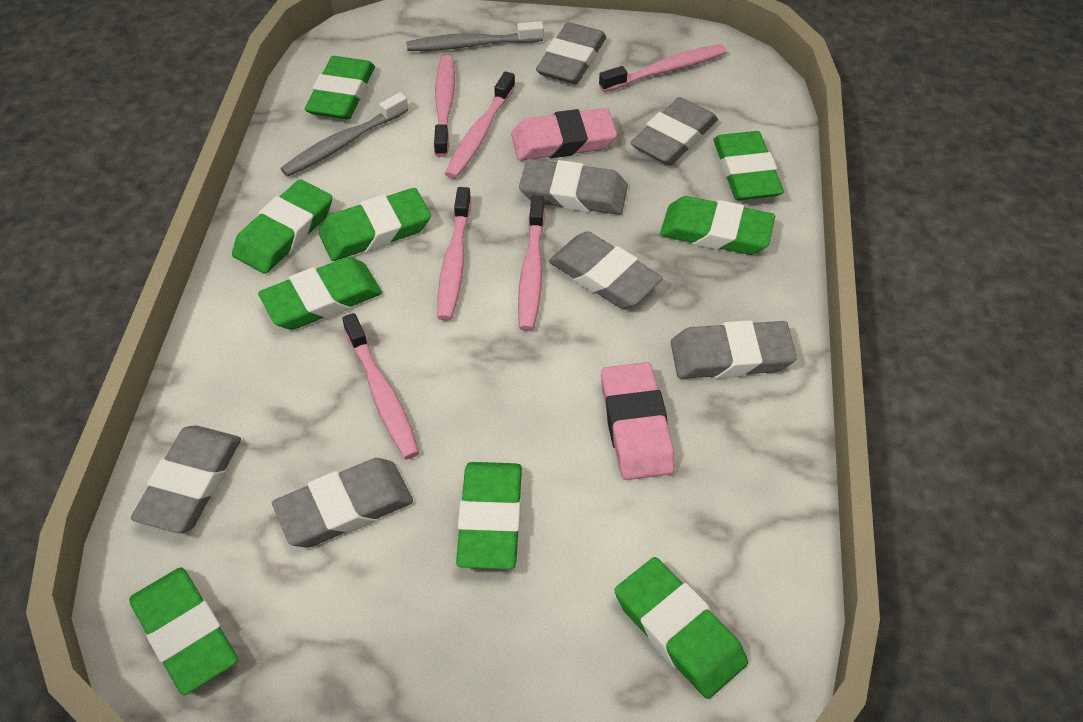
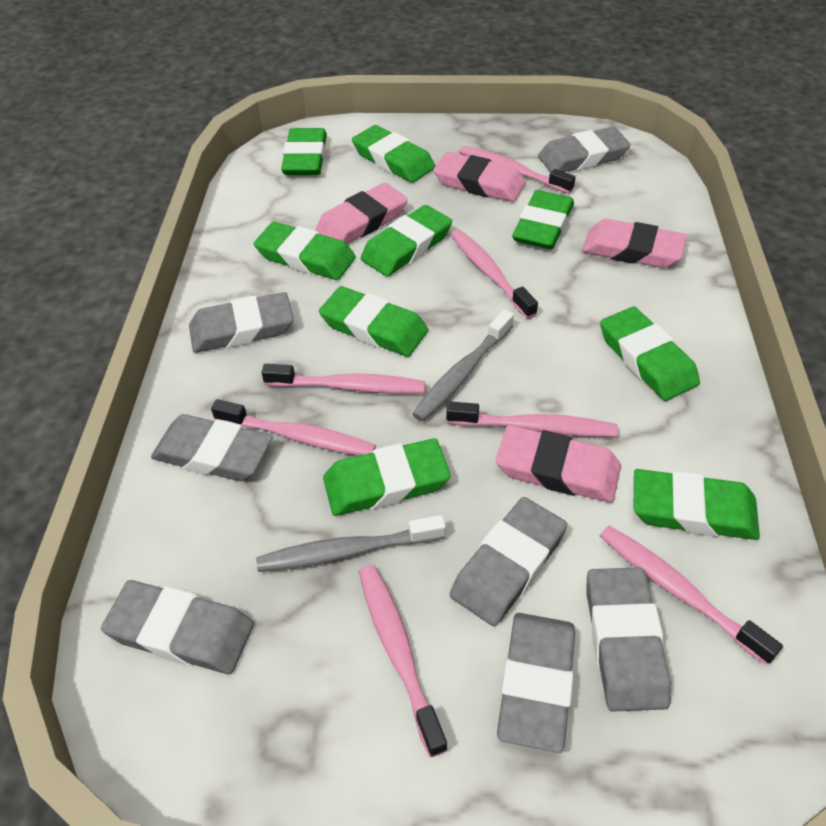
pink eraser: [511,108,617,161] [601,362,675,480] = 2 -> [315,183,408,244] [433,152,526,202] [496,425,621,503] [582,219,687,268] = 4
pink toothbrush: [342,313,419,459] [434,55,455,157] [437,187,471,321] [445,71,515,179] [518,196,545,331] [599,44,727,92] = 6 -> [211,399,376,456] [262,364,425,394] [359,565,448,757] [446,401,618,437] [451,230,538,319] [459,146,576,194] [600,526,783,665] = 7

